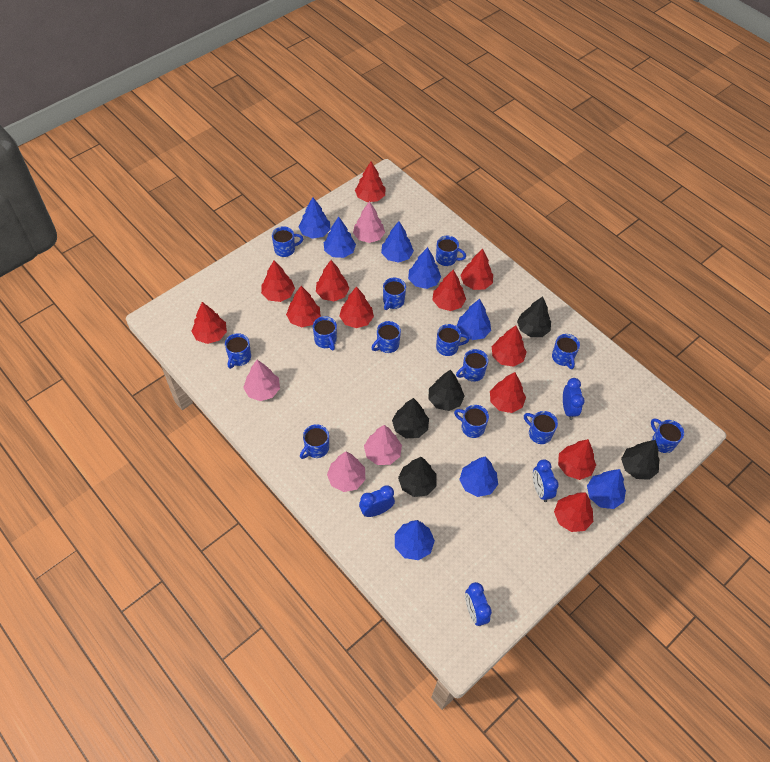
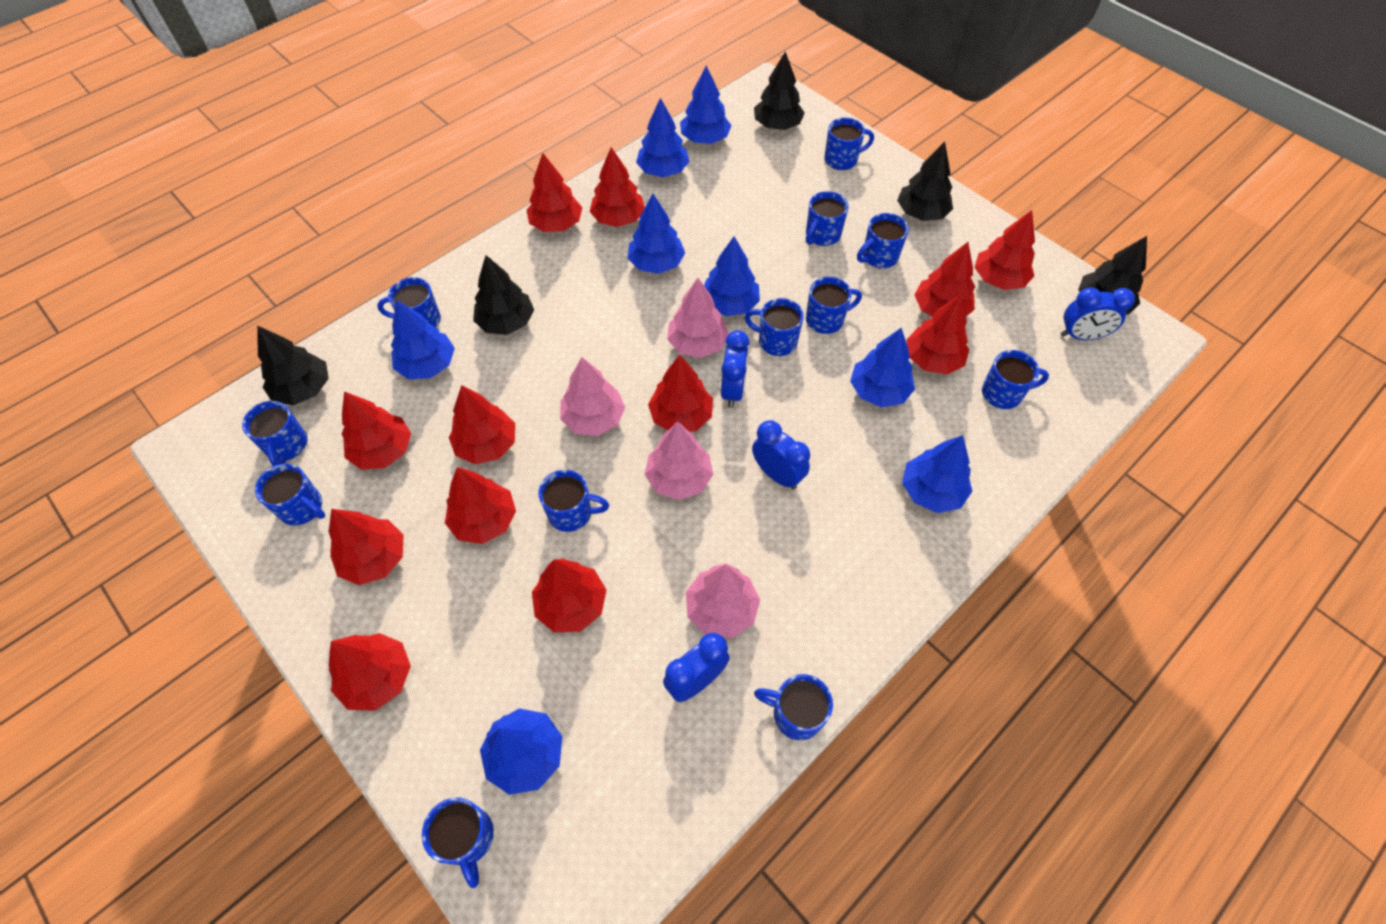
blue mug: [225,333,251,369] [272,226,303,257] [300,424,329,459] [313,316,337,350] [371,321,401,353] [383,278,406,310] [436,236,466,266] [436,324,470,356] [454,405,489,438] [456,349,488,382] [524,411,558,444] [552,334,580,369] [651,418,684,453] = 13 -> [242,401,307,466] [255,463,325,525] [377,277,441,327] [422,797,494,888] [538,470,609,532] [745,298,804,356] [754,674,833,740] [806,191,848,246] [806,277,862,334] [824,118,874,170] [857,213,909,269] [982,350,1049,409] = 12

